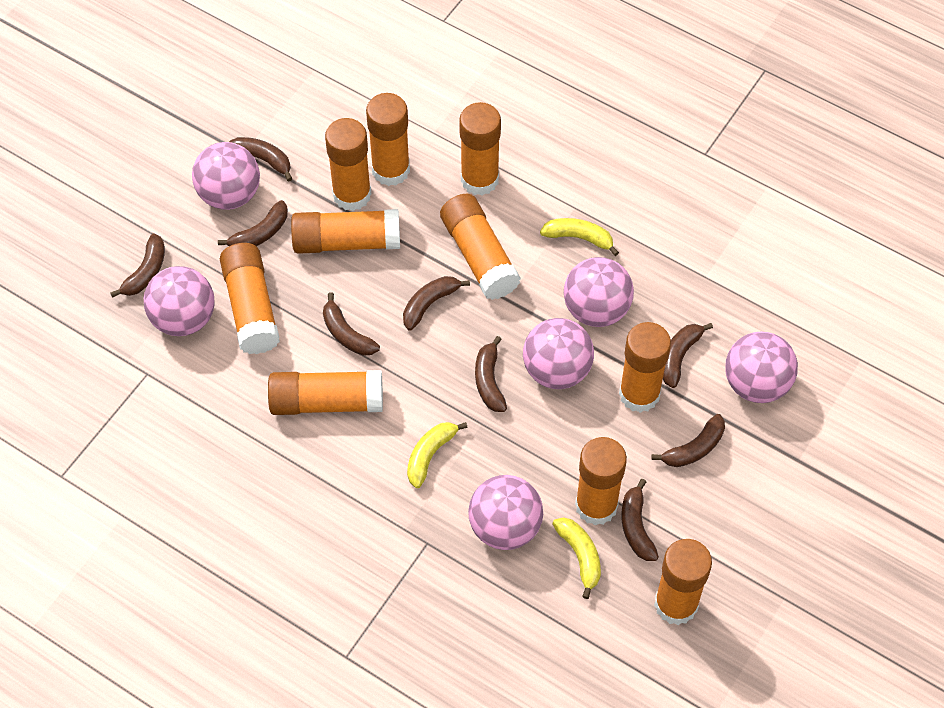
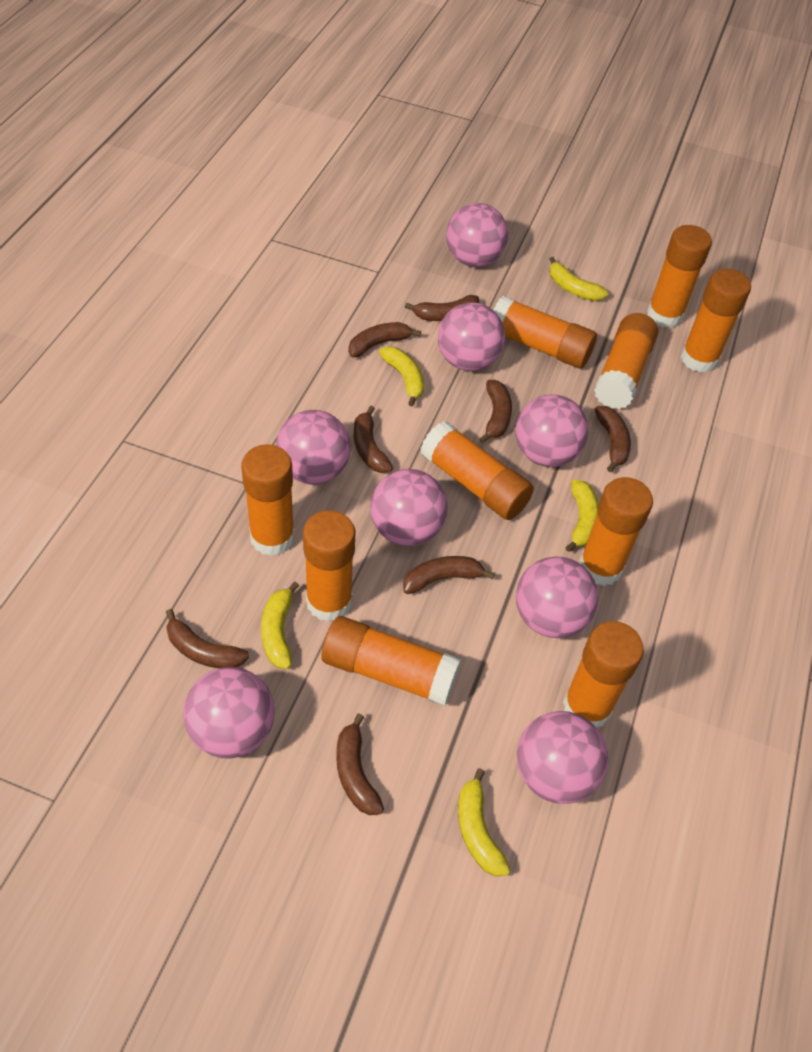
brown banana: [110,233,165,298] [218,200,288,246] [229,137,293,182] [323,292,380,356] [403,276,470,331] [475,336,507,412] [621,479,659,561] [652,414,725,467] [663,323,713,388] = 9 -> [166,609,249,668] [336,714,384,815] [349,322,421,358] [354,406,393,473] [403,556,495,594] [405,295,479,321] [479,380,512,443] [595,406,631,472] = 8
pink ball: [144,266,215,336] [192,142,260,210] [468,475,543,550] [523,318,594,389] [564,257,634,327] [725,332,798,403] = 6 -> [183,667,275,758] [276,410,351,485] [370,469,447,546] [438,302,505,371] [446,203,508,267] [516,394,588,467] [516,557,599,638] [517,711,608,804] = 8
yellow banana: [407,422,468,488] [540,218,619,256] [552,517,601,599] = 3 -> [261,582,299,669] [379,346,424,407] [458,768,510,876] [549,257,609,301] [565,480,599,552] = 5

